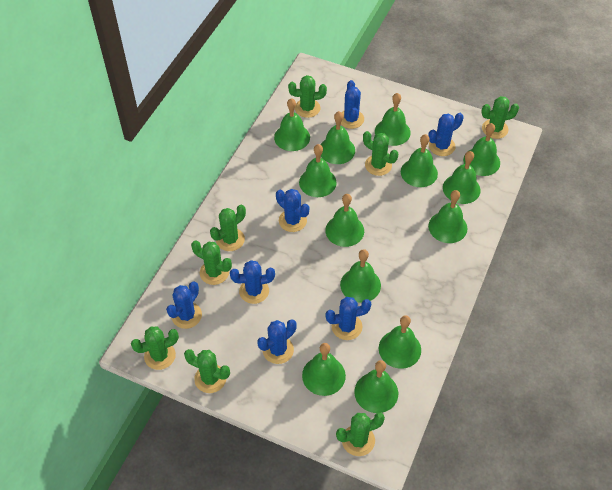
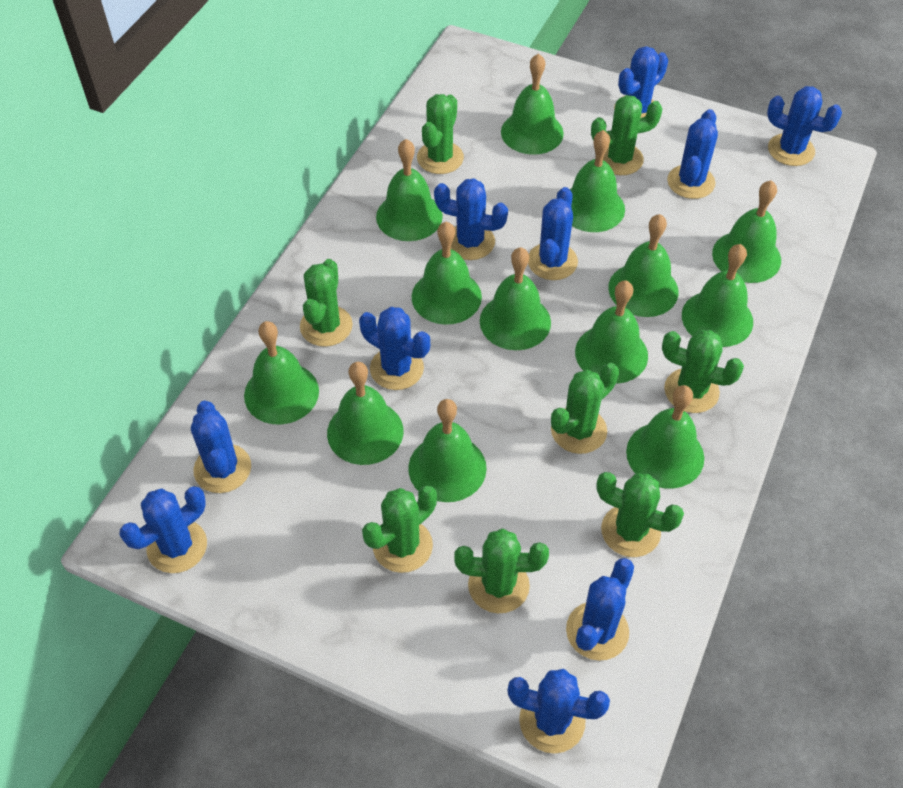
blue cactus: [166,281,202,329] [230,260,275,304] [257,319,297,364] [276,189,309,232] [325,297,371,340] [341,80,364,129] [428,113,463,156] = 7 -> [120,486,207,573] [191,400,251,493] [359,307,430,390] [434,178,508,260] [508,669,610,754] [528,187,578,280] [566,558,634,661] [614,46,668,118] [667,109,718,199] [767,86,842,166] = 10

